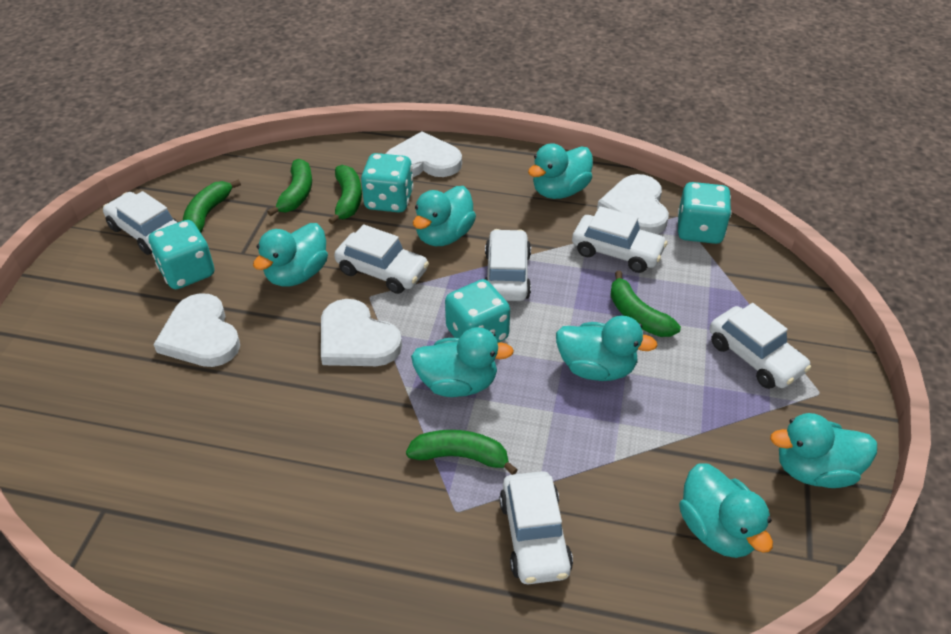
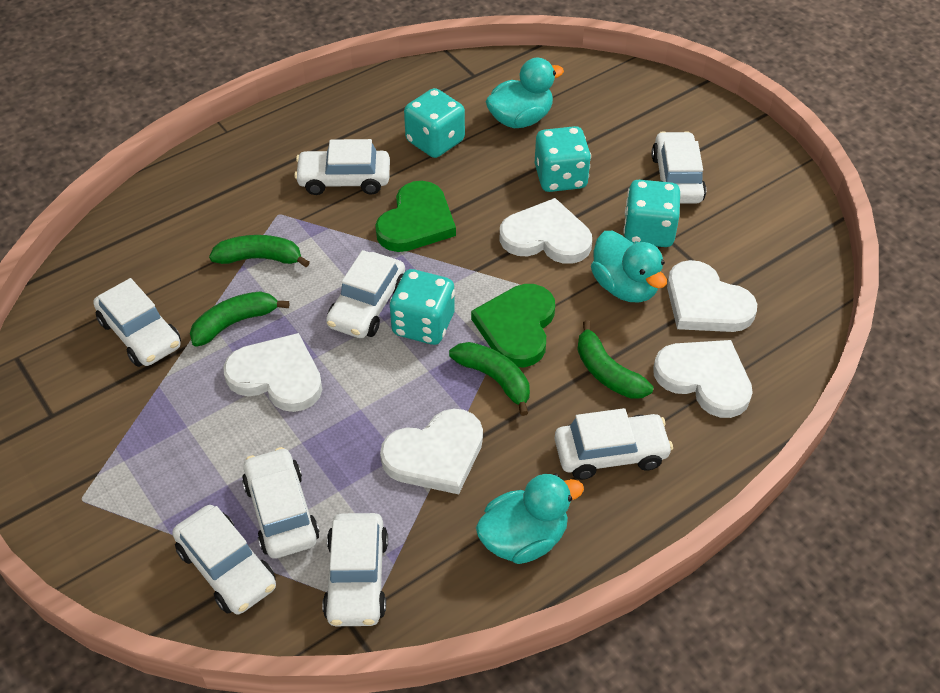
green banana: [183,180,241,233] [267,159,312,216] [328,165,362,225] [406,430,518,475] [610,271,681,337] = 5 -> [190,291,289,347] [209,235,310,267] [449,342,530,416] [577,320,653,399] = 4
green heart: none = 0 -> [375,181,456,252] [471,284,555,367] = 2
turquoise duck: [253,223,328,287] [411,327,514,397] [413,186,476,246] [528,143,593,199] [556,316,658,381] [679,463,773,558] [770,413,877,488] = 7 -> [476,474,584,564] [486,58,564,128] [591,231,667,302] = 3
white car: [103,191,178,255] [334,224,429,294] [485,229,531,301] [499,471,573,584] [572,206,668,273] [710,303,811,389] = 6 -> [93,278,181,367] [172,505,276,614] [242,447,319,559] [294,139,390,195] [322,513,388,626] [326,250,405,338] [555,408,673,480] [651,131,706,204] = 8
white heart: [153,293,240,367] [321,299,402,366] [385,131,462,177] [597,174,669,234] = 4 -> [223,333,322,412] [380,408,483,494] [499,198,592,264] [653,340,753,418] [667,260,757,332] = 5

